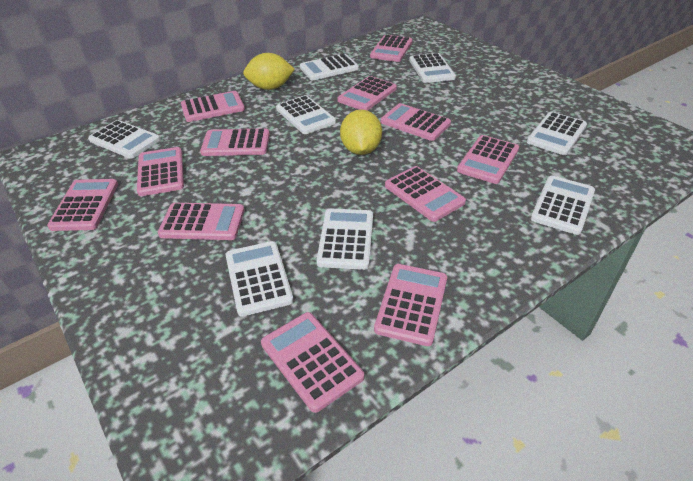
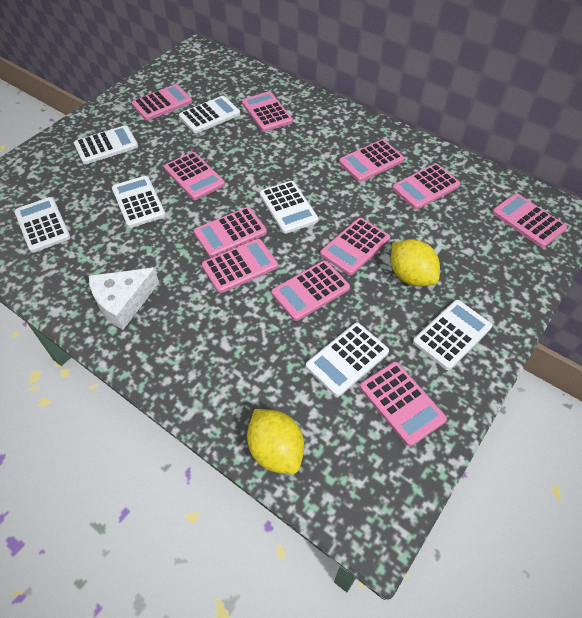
pink calculator: [47,179,118,231] [137,147,184,196] [158,203,245,240] [181,91,245,122] [200,128,270,156] [261,312,364,413] [338,76,397,111] [370,35,413,62] [374,264,447,346] [381,103,451,141] [385,166,466,222] [457,135,519,184] = 12 -> [132,84,192,121] [164,152,225,200] [194,207,267,258] [202,239,278,293] [242,91,293,132] [272,260,350,321] [320,218,390,275] [339,139,404,182] [360,362,447,447] [392,163,460,209] [492,193,567,248] = 11
white calculator: [88,120,161,159] [226,241,293,317] [276,95,336,134] [300,54,359,80] [316,208,373,270] [409,53,456,83] [527,112,587,155] [531,176,595,235] = 8 -> [14,197,71,253] [74,125,138,164] [112,176,166,228] [179,96,240,134] [260,181,319,234] [306,323,389,397] [413,300,492,370] = 7
white cheese: none = 0 -> [89,268,159,330] = 1

